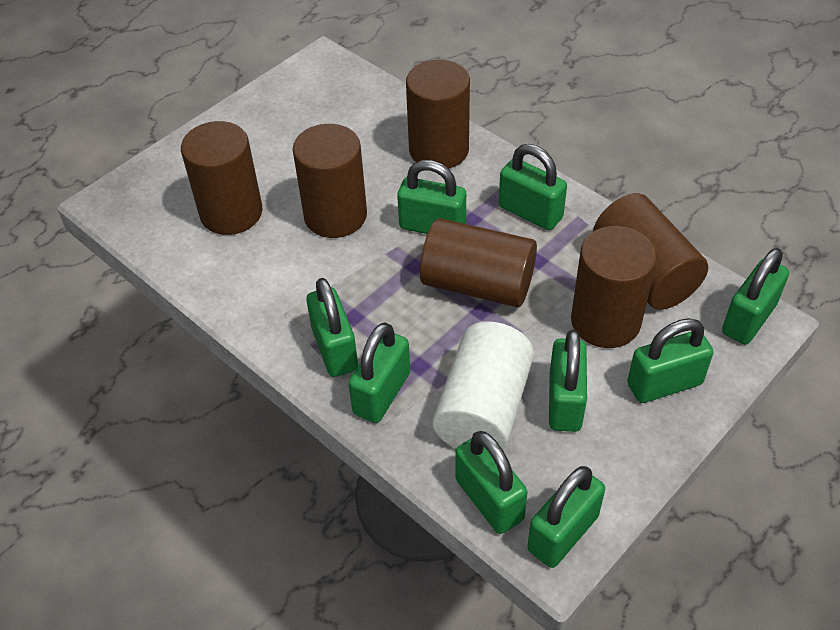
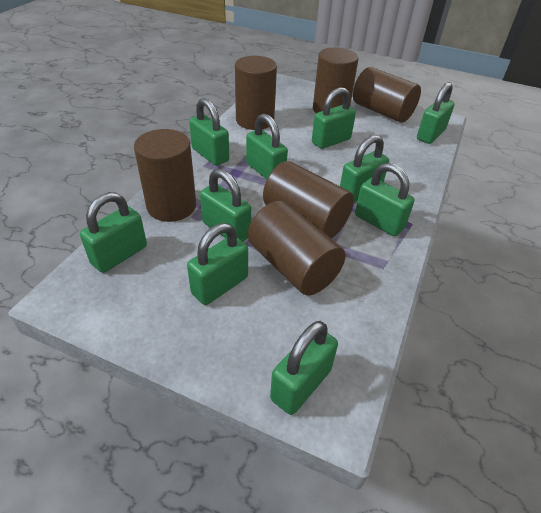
green padlock: [306,278,358,377] [348,322,410,423] [397,160,466,234] [455,431,527,534] [499,144,567,230] [527,466,605,568] [549,330,587,432] [627,318,713,403] [722,248,789,344] = 9 -> [80,192,147,273] [187,223,248,305] [189,98,229,166] [200,169,251,242] [246,113,288,179] [270,321,338,415] [312,87,356,149] [340,135,389,202] [355,163,415,236] [417,82,455,144] = 10
white cylinder: [432,321,534,450] = 1 -> none = 0

